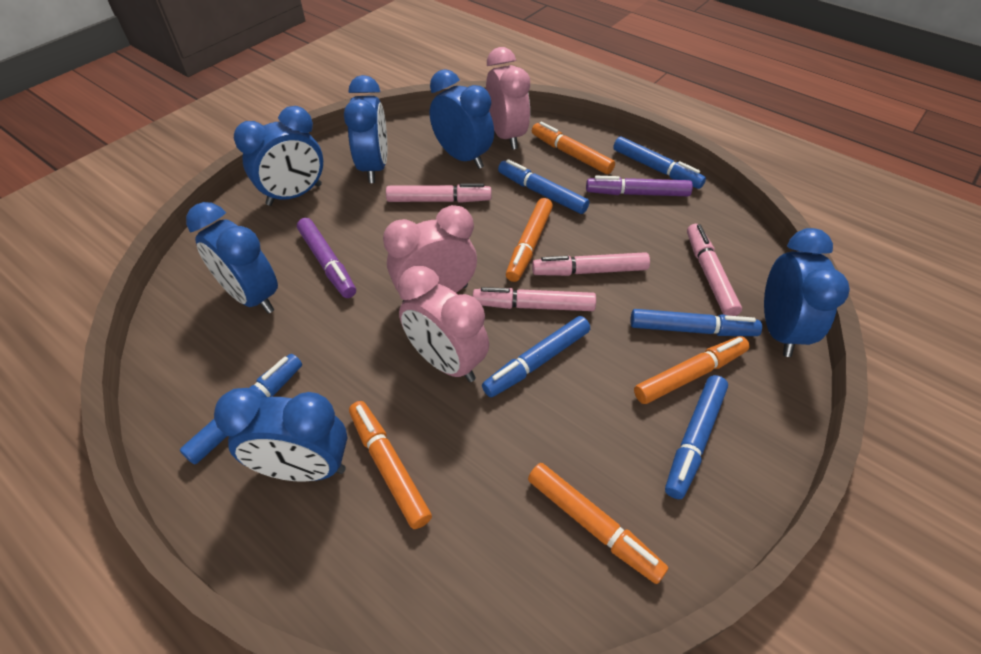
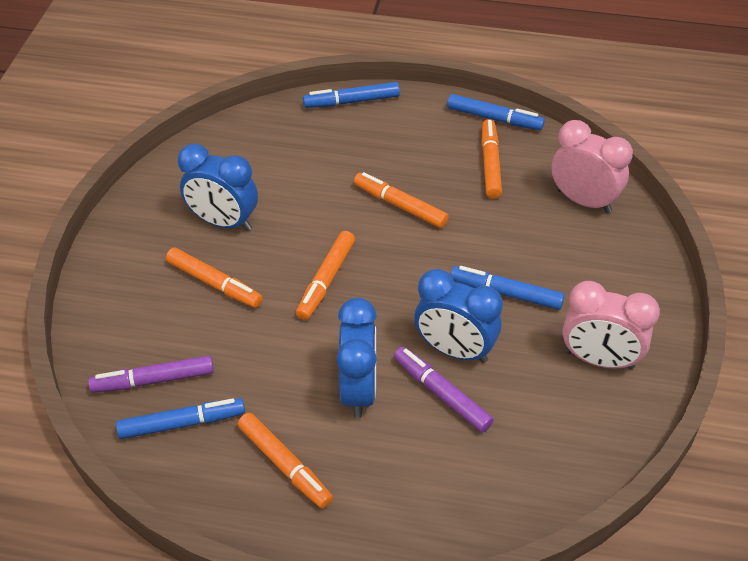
blue clock: [186,202,278,314] [214,388,347,482] [234,106,323,206] [344,75,387,183] [430,69,494,169] [764,228,850,357] = 6 -> [178,144,258,231] [336,298,377,418] [414,269,503,363] = 3
blue marker: [180,354,302,464] [482,316,590,398] [498,159,589,214] [613,136,706,189] [630,309,762,336] [665,375,728,499] = 6 -> [116,398,245,439] [303,82,400,108] [447,94,545,130] [450,266,565,310] = 4
pink clock: [383,205,477,303] [398,266,489,382] [486,47,530,150] = 3 -> [551,120,633,213] [562,281,660,369] = 2
pink marker: [386,183,491,203] [473,287,596,311] [532,252,650,276] [687,224,742,316] = 4 -> none = 0

